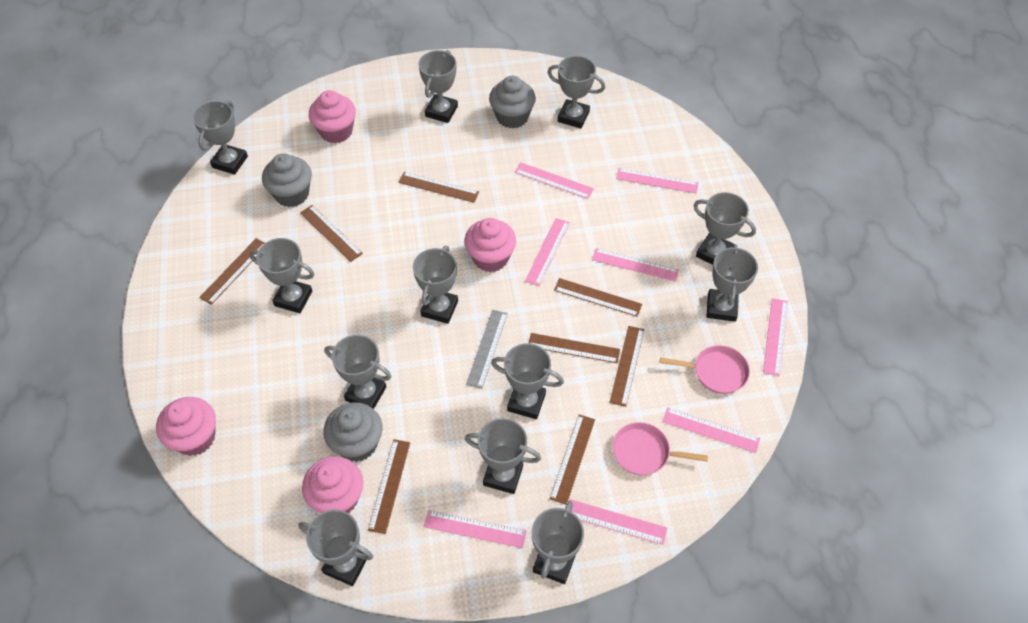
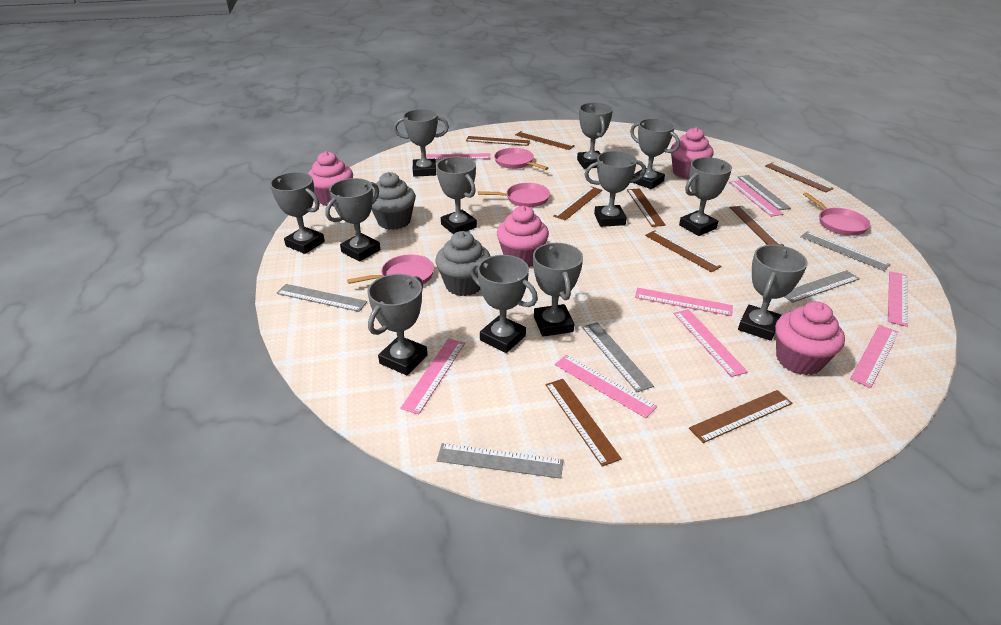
brown ruler: [199,238,265,305] [300,205,363,262] [368,439,410,534] [398,172,479,203] [529,333,620,363] [550,414,595,505] [554,278,642,317] [609,326,644,407] = 8 -> [466,136,530,146] [515,131,575,150] [545,379,622,467] [553,186,602,220] [627,188,666,227] [645,230,722,272] [689,390,792,443] [730,206,784,246] [765,162,834,192] = 9
grey cupcake: [262,153,312,207] [324,402,383,462] [489,76,536,129] = 3 -> [372,172,416,230] [435,231,491,296] = 2
grey ruler: [466,310,508,389] = 1 -> [276,284,367,312] [436,443,563,479] [582,322,654,392] [738,175,791,211] [784,270,860,303] [800,231,891,271] = 6
pink pan: [612,422,708,475] [660,345,750,394] = 2 -> [347,254,434,284] [478,183,550,207] [494,148,548,170] [803,192,870,236] = 4

